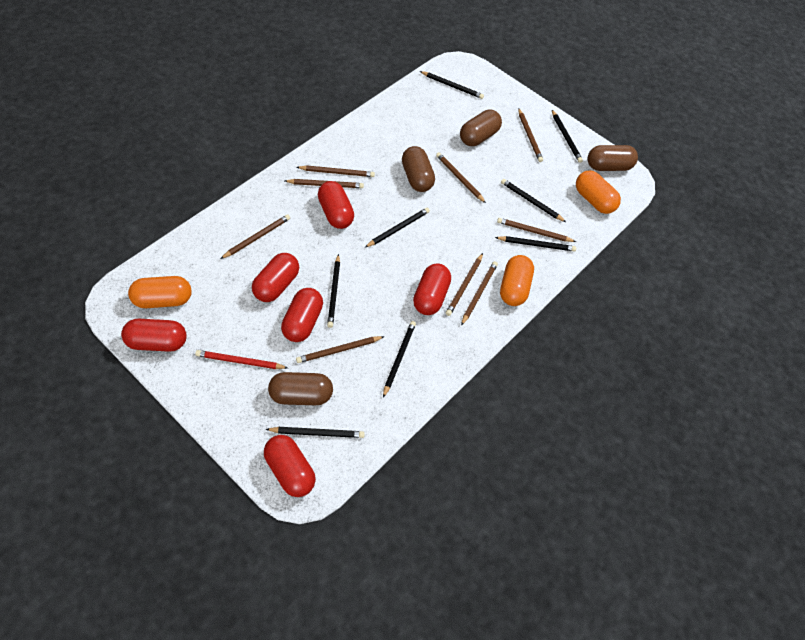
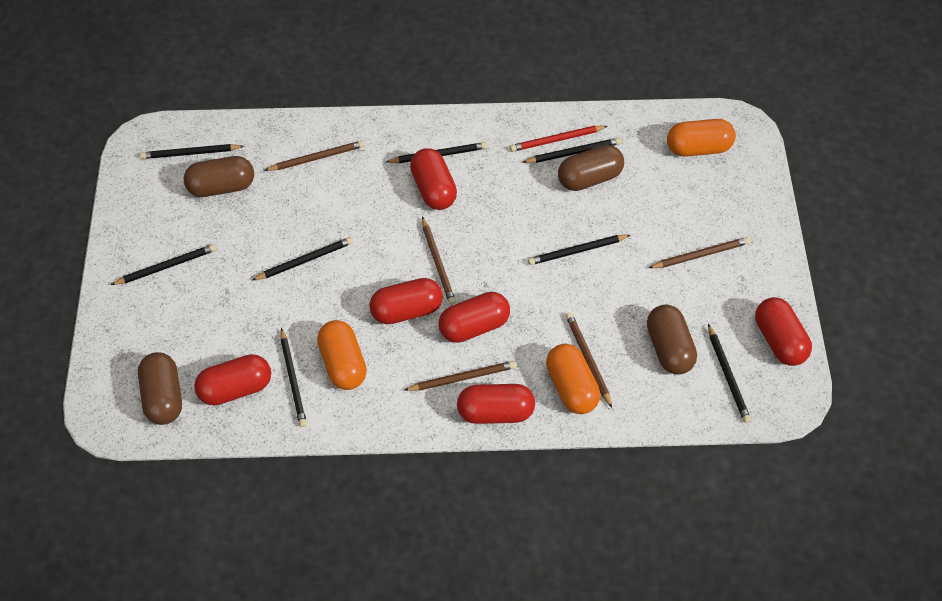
brown pencil: [220,214,290,259] [285,179,364,188] [296,336,385,363] [297,166,375,177] [436,152,486,203] [446,253,483,316] [461,261,498,326] [497,218,576,242] [518,108,543,162] = 9 -> [264,140,364,171] [404,361,516,391] [422,217,456,305] [565,312,612,408] [649,237,750,268] = 5

